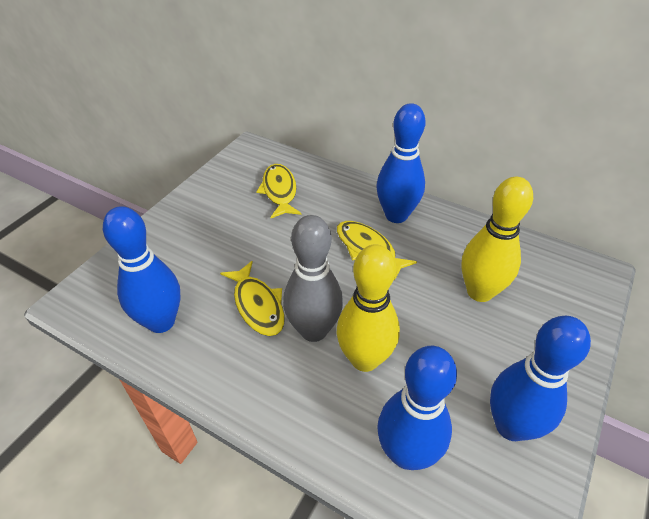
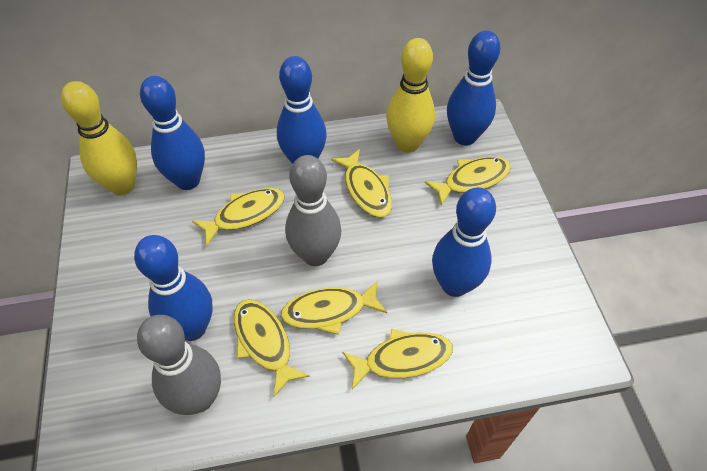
blue bowling pin: [103,206,181,333] [377,103,426,223] [377,346,457,470] [490,316,591,441] = 4 -> [134,235,213,341] [140,76,205,190] [277,56,327,164] [432,187,496,297] [447,31,500,145] = 5
grey bowling pin: [283,215,343,342] = 1 -> [137,315,221,415] [285,155,342,266] = 2
yellow fish: [220,261,285,336] [256,164,301,218] [337,221,417,281] = 3 -> [192,188,285,246] [234,299,310,397] [281,280,387,335] [331,149,392,217] [342,328,453,390] [424,157,511,206] = 6

